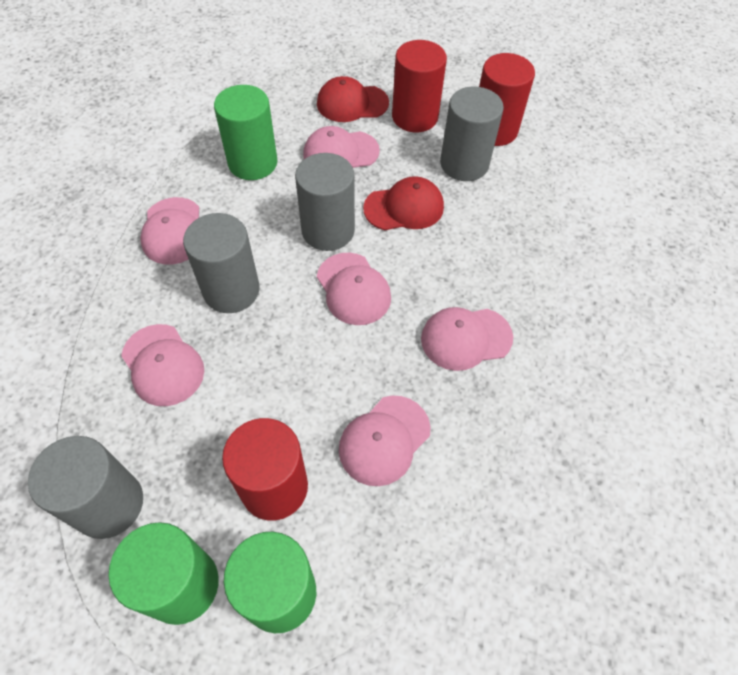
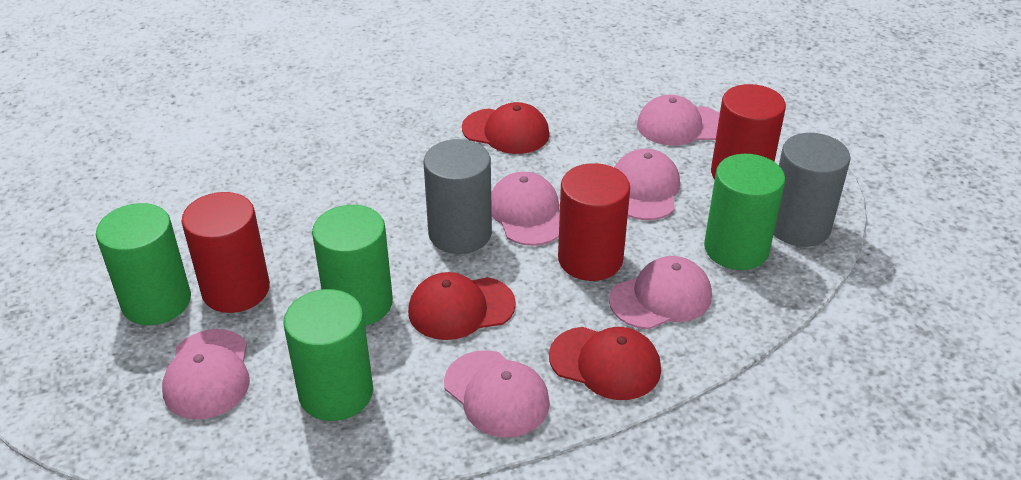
green cylinder: [108,522,219,625] [214,85,278,180] [224,532,316,633] = 3 -> [96,203,191,325] [283,289,373,421] [312,205,393,326] [704,154,785,270] = 4
grey cylinder: [28,436,143,539] [183,213,260,313] [295,153,355,251] [440,87,504,181] = 4 -> [424,139,492,254] [774,133,851,247] = 2
red cap: [317,76,389,122] [363,176,444,230] = 2 -> [408,272,516,340] [462,102,550,154] [549,327,661,400] = 3

